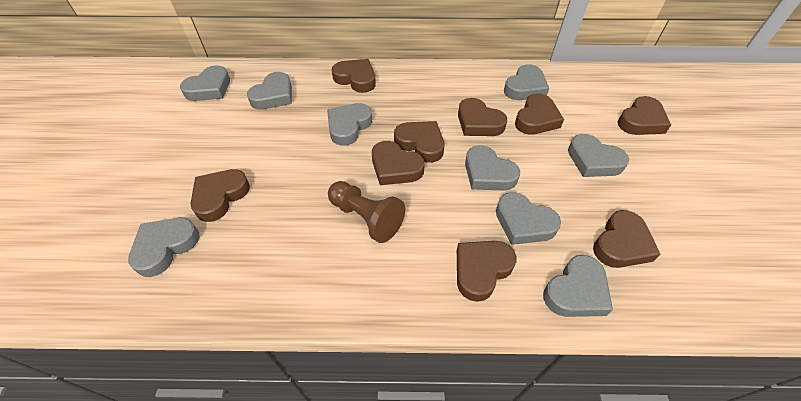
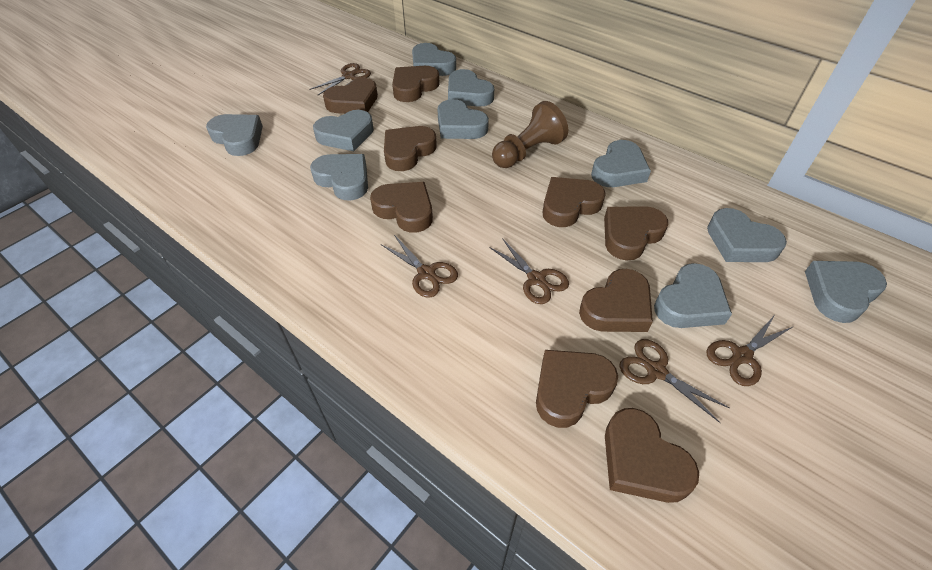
brown scissors: none = 0 -> [310,63,371,95] [381,235,458,298] [489,238,569,304] [619,339,730,423] [706,316,792,386] = 5
grey heart: [128,218,200,277] [180,65,230,101] [247,72,292,110] [327,103,372,146] [465,145,520,191] [496,192,561,245] [504,64,549,100] [543,255,613,317] [568,134,629,177] = 9 -> [206,114,263,156] [310,154,368,201] [313,110,374,151] [412,43,456,76] [437,99,489,139] [448,69,494,107] [591,140,651,187] [654,263,732,328] [707,208,787,262] [805,261,887,323] = 10

